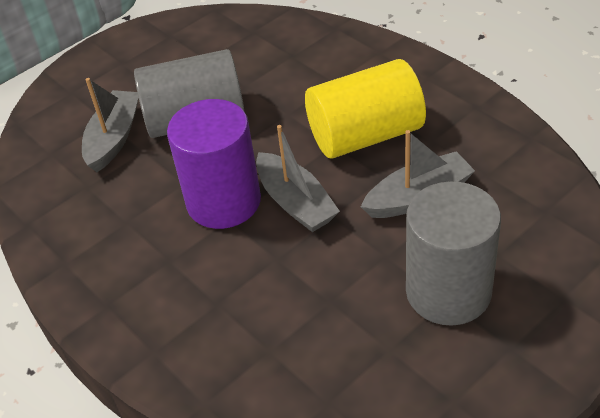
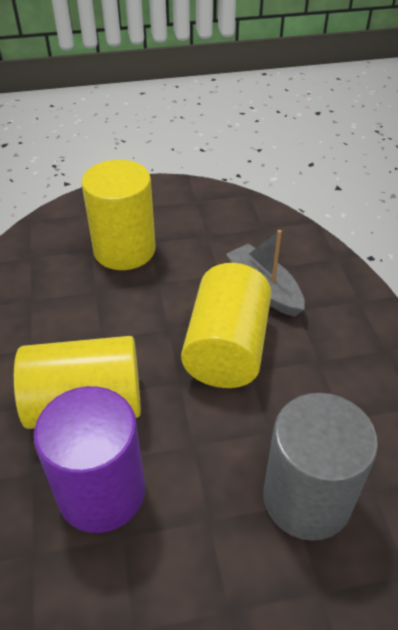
grey boat: [82,78,139,172] [256,125,340,232] [361,130,475,218] = 3 -> [226,230,305,317] = 1
grey cylinder: [134,49,244,138] [406,181,501,325] = 2 -> [263,393,378,541] = 1
yellow cylinder: [305,59,426,159] = 1 -> [14,336,141,429] [81,160,156,270] [181,263,272,388] = 3

